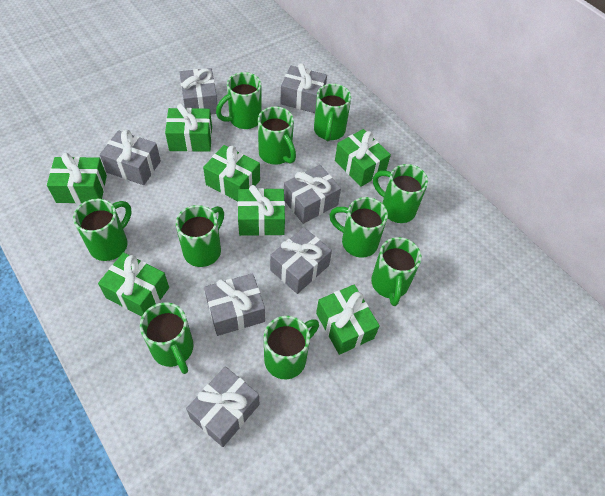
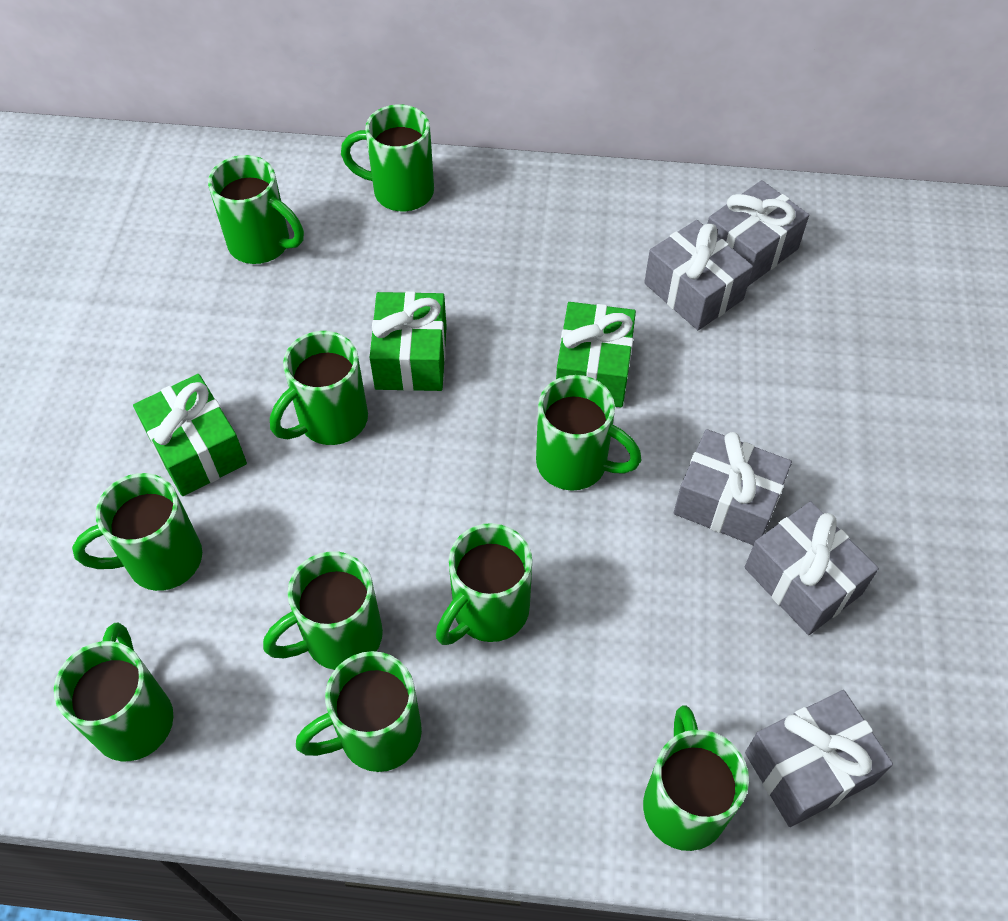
green gift: [47,153,107,204] [98,252,169,317] [165,104,212,152] [203,145,260,201] [238,185,285,236] [316,285,380,355] [335,129,391,187] = 7 -> [133,374,247,496] [370,291,447,391] [556,302,636,407] = 3
grey gift: [100,130,161,185] [180,68,218,115] [186,366,259,447] [204,273,265,336] [270,227,332,294] [280,63,327,113] [284,165,341,224] = 7 -> [644,220,753,330] [674,429,792,545] [707,180,809,287] [745,501,879,635] [745,690,893,827] = 5

